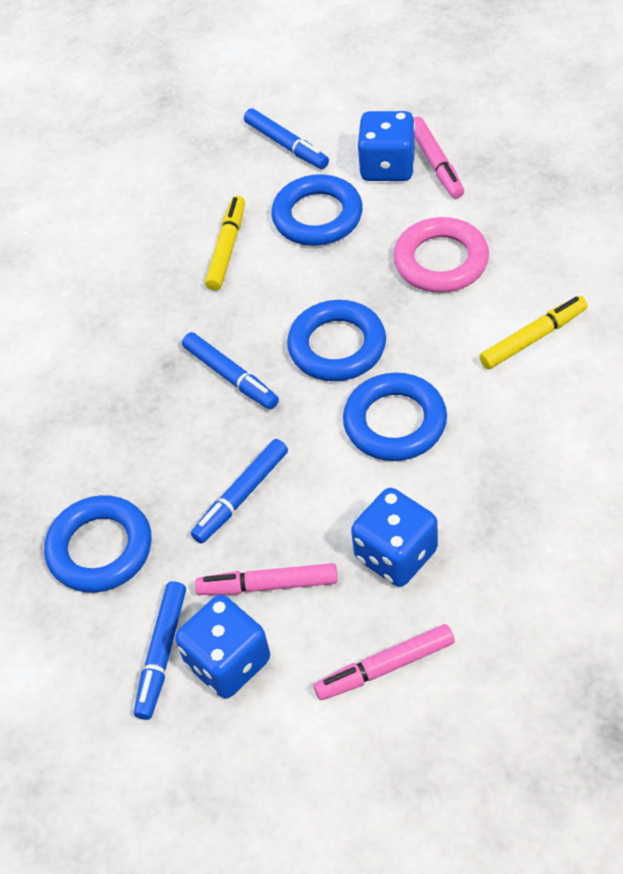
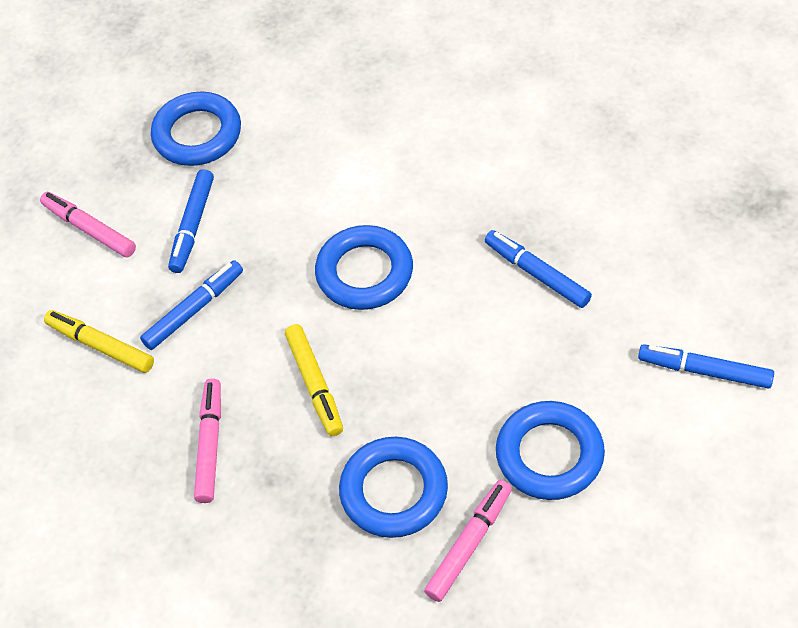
blue dice: [175,595,270,699] [351,488,438,587] [357,111,415,181] = 3 -> none = 0
pink ring: [393,217,489,293] = 1 -> none = 0

